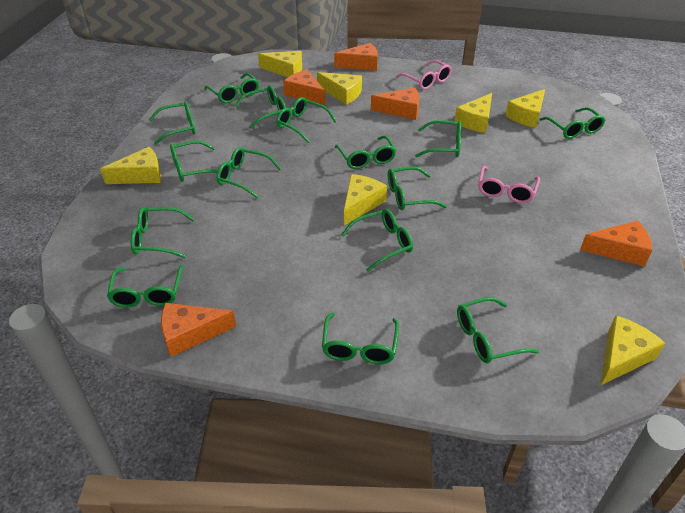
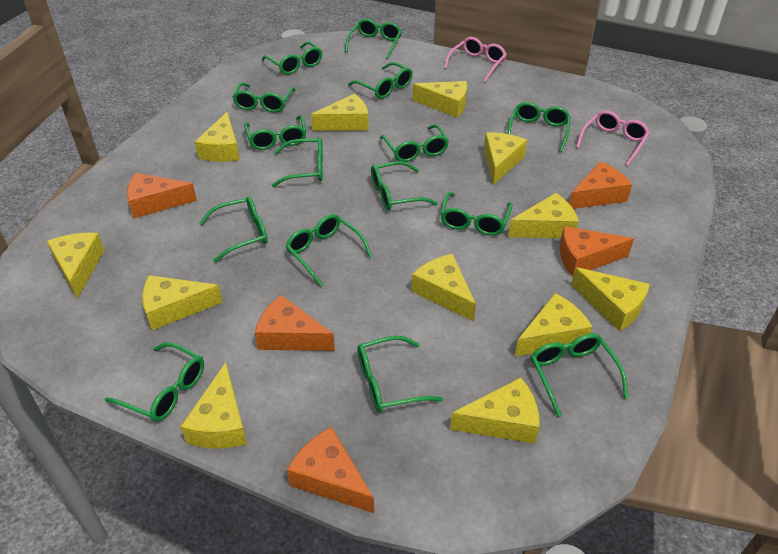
yellow cheese: [100,147,161,184] [258,51,302,77] [317,72,362,105] [344,174,387,225] [454,93,492,133] [505,89,545,128] [601,316,665,385] = 7 -> [47,233,105,299] [142,275,223,330] [180,362,247,448] [195,112,240,162] [311,94,369,131] [412,254,476,321] [413,81,467,118] [450,377,540,443] [484,132,527,185] [508,193,579,238] [515,293,592,356] [571,267,650,332] = 12

